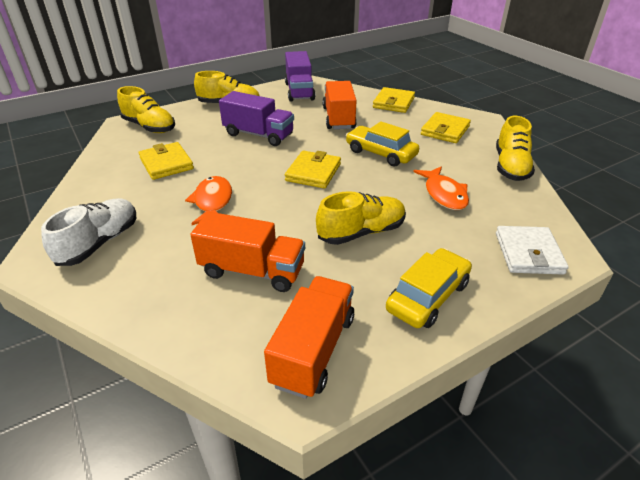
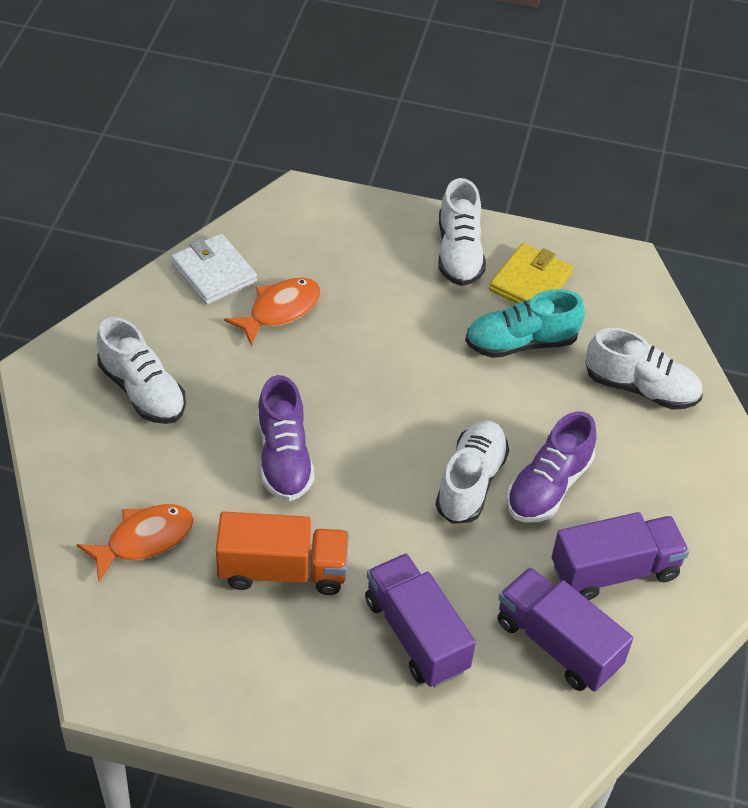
orange truck: [191,212,305,292] [264,276,354,399] [322,81,357,129] = 3 -> [216,512,349,595] = 1
purple shoe: none = 0 -> [257,375,315,501] [506,411,597,522] = 2
purple truck: [219,91,294,146] [285,51,315,102] = 2 -> [365,553,476,687] [497,567,633,692] [552,512,689,600] = 3
turquoise shoe: none = 0 -> [465,289,585,358] = 1
white shoe: [41,198,136,266] = 1 -> [97,317,186,424] [435,421,509,524] [438,178,486,286] [586,328,703,410] = 4
yellow car: [346,121,419,167] [386,248,472,328] = 2 -> none = 0
yellow shoe: [117,86,175,133] [194,71,260,103] [316,191,406,245] [496,116,535,181] = 4 -> none = 0
yellow wallet: [139,142,194,180] [285,151,341,188] [373,87,415,113] [421,112,471,143] = 4 -> [489,243,573,304] = 1

